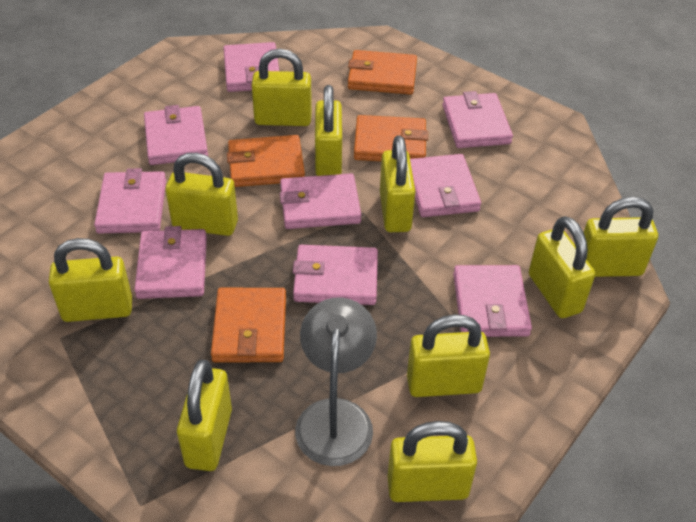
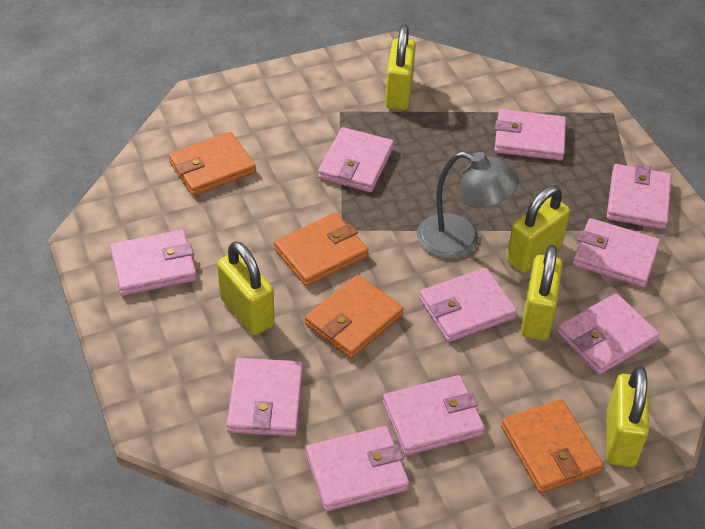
pink wallet: [94,168,166,233] [134,226,207,299] [144,105,208,165] [223,42,279,92] [280,173,361,229] [293,245,378,305] [410,154,481,217] [443,91,513,148] [453,265,532,337] = 9 -> [110,230,197,296] [227,358,303,436] [306,426,409,511] [318,127,394,192] [383,375,485,456] [419,268,517,342] [494,109,566,161] [557,293,659,375] [572,218,660,287] [607,164,672,230] = 10
yellow padlock: [49,238,132,322] [166,153,238,236] [177,359,232,471] [252,49,312,126] [315,85,342,176] [380,135,415,232] [388,421,477,502] [407,314,490,397] [529,216,595,318] [584,197,658,277] = 10 -> [217,241,275,335] [385,24,416,110] [506,186,570,273] [521,245,563,341] [606,366,649,467] = 5

